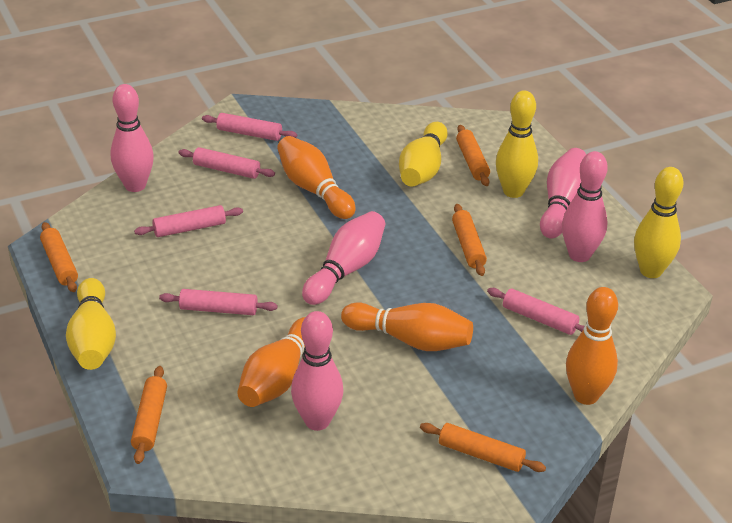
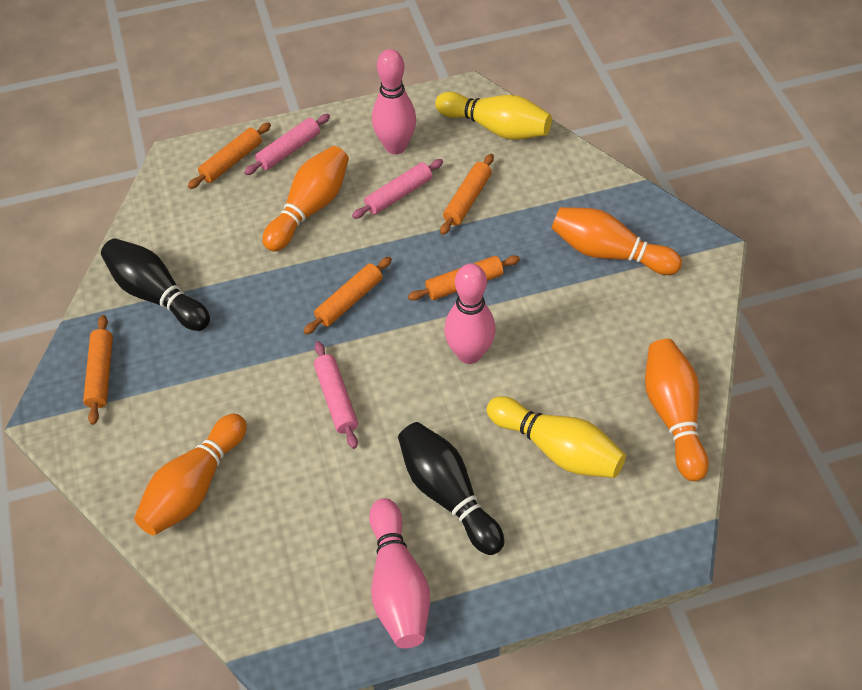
black bowling pin: none = 0 -> [101,238,210,331] [398,422,504,555] = 2
pink bowling pin: [111,84,154,192] [291,311,343,431] [302,211,385,305] [540,148,586,239] [562,151,608,262] = 5 -> [369,498,430,648] [372,49,416,154] [444,263,496,364] = 3
pink rolling pin: [134,205,243,237] [159,289,278,315] [179,147,275,179] [202,113,297,141] [487,288,584,335] = 5 -> [244,114,330,175] [314,341,358,449] [352,159,443,219] = 3
yellow bowling pin: [66,278,116,370] [399,122,448,186] [496,90,538,198] [634,167,683,278] = 4 -> [435,92,552,140] [487,396,626,478] = 2

